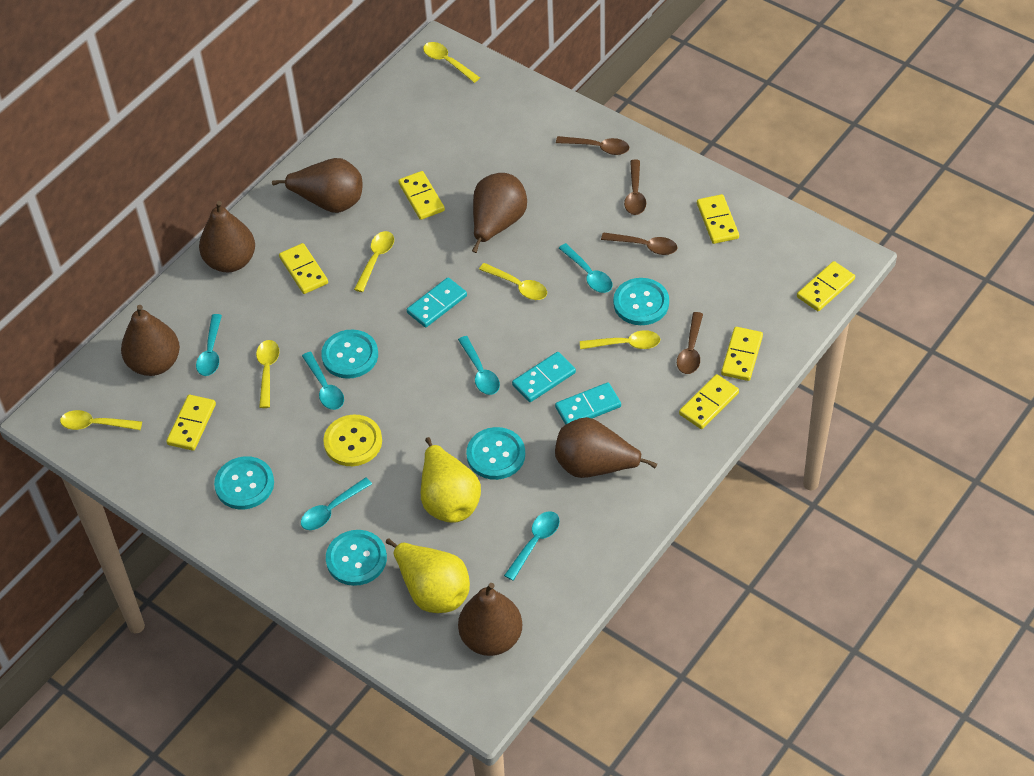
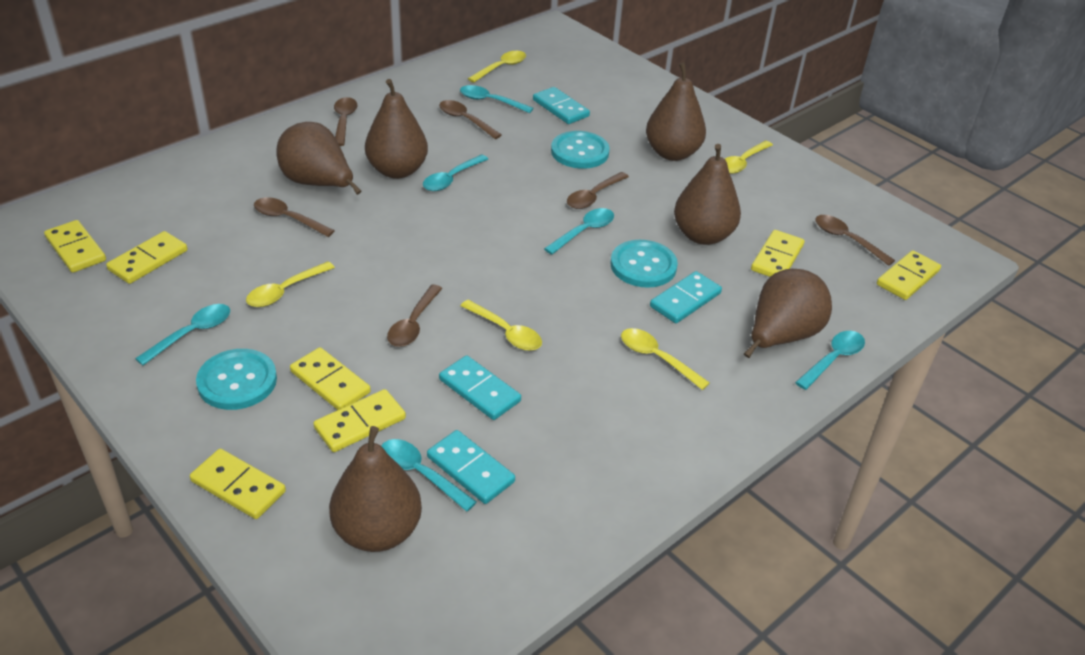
brown spoon: [556,136,629,155] [601,232,677,255] [624,160,646,215] [677,312,703,374] = 4 -> [254,197,335,237] [334,97,357,146] [387,285,443,347] [439,100,502,139] [567,172,629,209] [815,215,895,266] = 6
turquoise button: [214,456,274,509] [321,329,378,379] [326,530,387,586] [466,427,525,480] [613,278,669,325] = 5 -> [196,349,277,410] [551,131,610,169] [611,240,678,288] = 3
turquoise domino: [407,277,467,328] [512,352,576,402] [555,382,621,425] = 3 -> [427,430,515,504] [439,355,521,420] [533,87,590,124] [650,271,722,323] = 4
yellow button: [323,415,382,466] = 1 -> none = 0
yellow pear: [386,538,470,613] [421,437,481,523] = 2 -> none = 0
yellow spoon: [60,410,142,430] [256,340,279,408] [354,231,394,292] [423,42,480,83] [479,263,547,300] [580,330,660,349] = 6 -> [246,262,335,307] [460,300,542,351] [468,51,526,83] [621,328,710,390] [725,140,773,174] = 5

